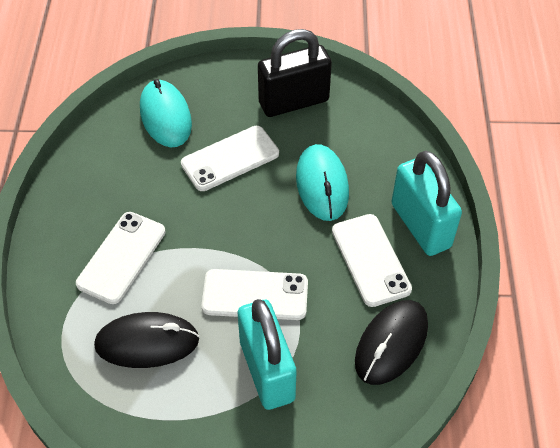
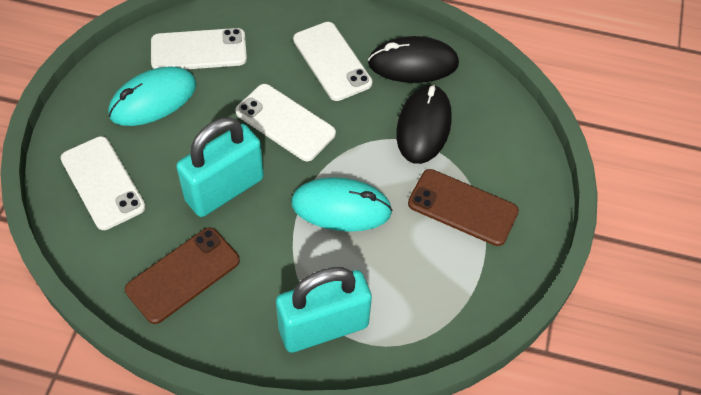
black padlock: [258,29,332,117] = 1 -> none = 0
brown phone: none = 0 -> [125,227,240,324] [408,169,519,246] = 2

